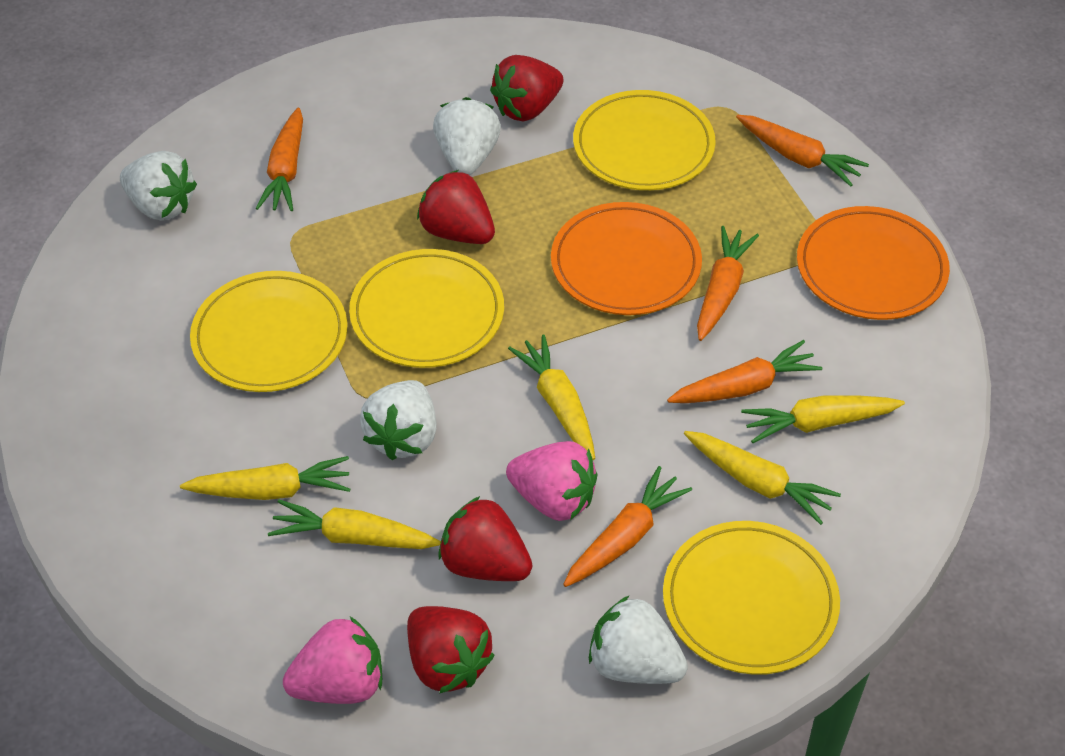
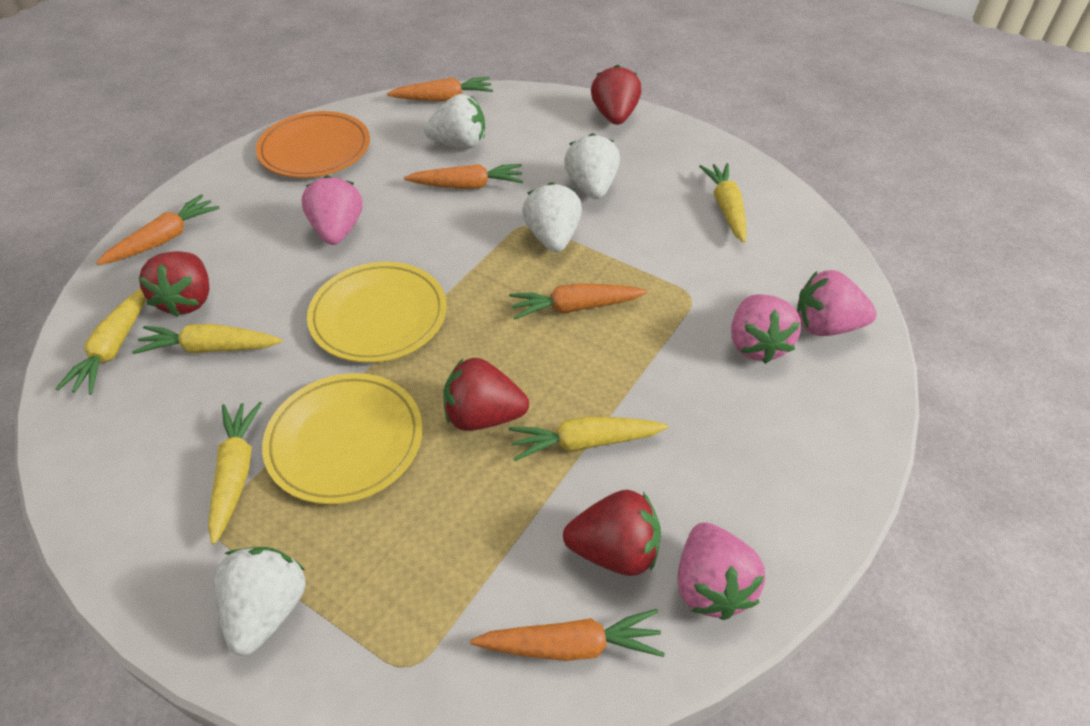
orange plate: [551,202,702,315] [797,206,950,320] = 2 -> [256,111,370,178] = 1
pink strawberry: [283,617,382,704] [506,441,598,521] = 2 -> [302,175,363,245] [677,523,765,620] [731,294,801,364] [797,270,877,336] = 4
yellow plate: [190,271,347,392] [349,249,504,368] [573,90,716,190] [663,521,840,675] = 4 -> [262,373,423,504] [307,262,447,363] = 2

